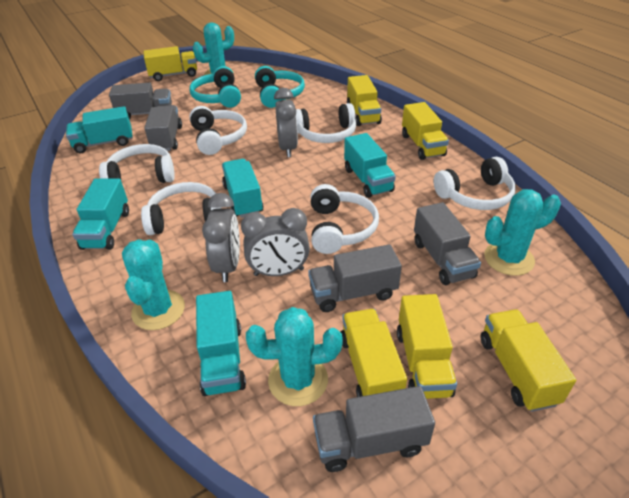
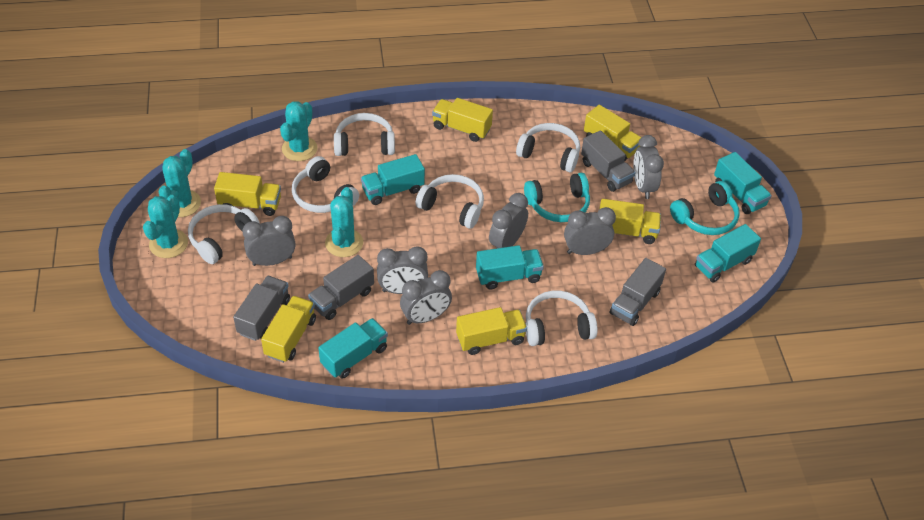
grey clock: [202,193,240,282] [241,208,310,276] [274,88,298,157] = 3 -> [243,216,296,266] [377,247,428,294] [400,270,452,325] [489,193,528,248] [564,207,616,255] [633,135,664,199] = 6
grey truck: [109,83,172,119] [144,105,182,151] [308,244,402,312] [313,386,435,472] [414,202,481,285] = 5 -> [233,276,290,341] [308,255,374,320] [581,130,636,192] [610,258,666,326] = 4

